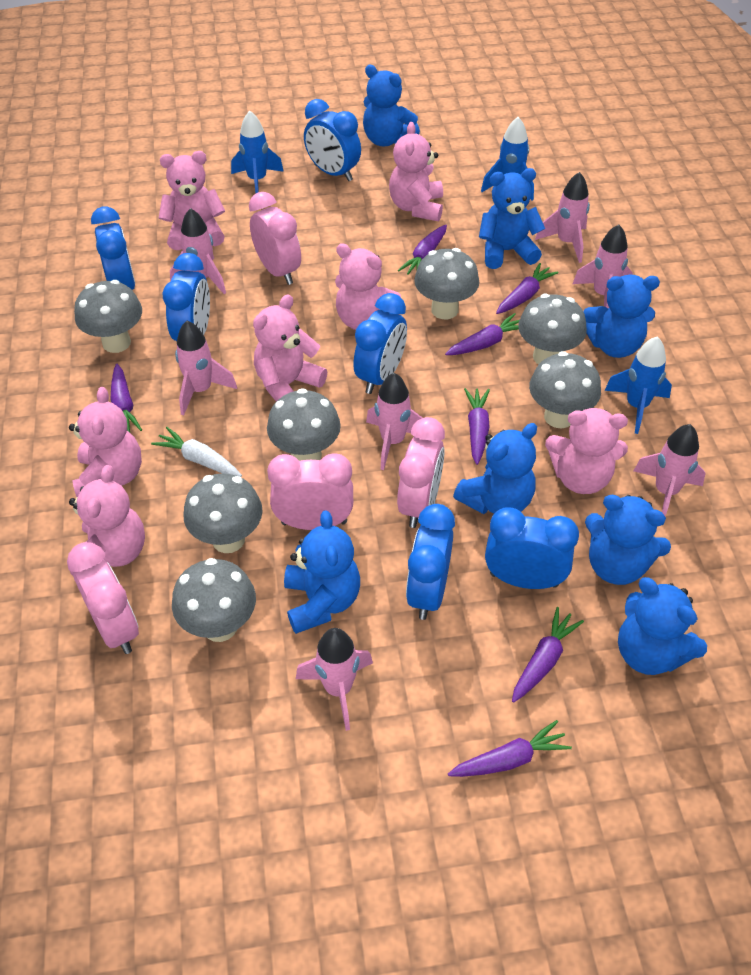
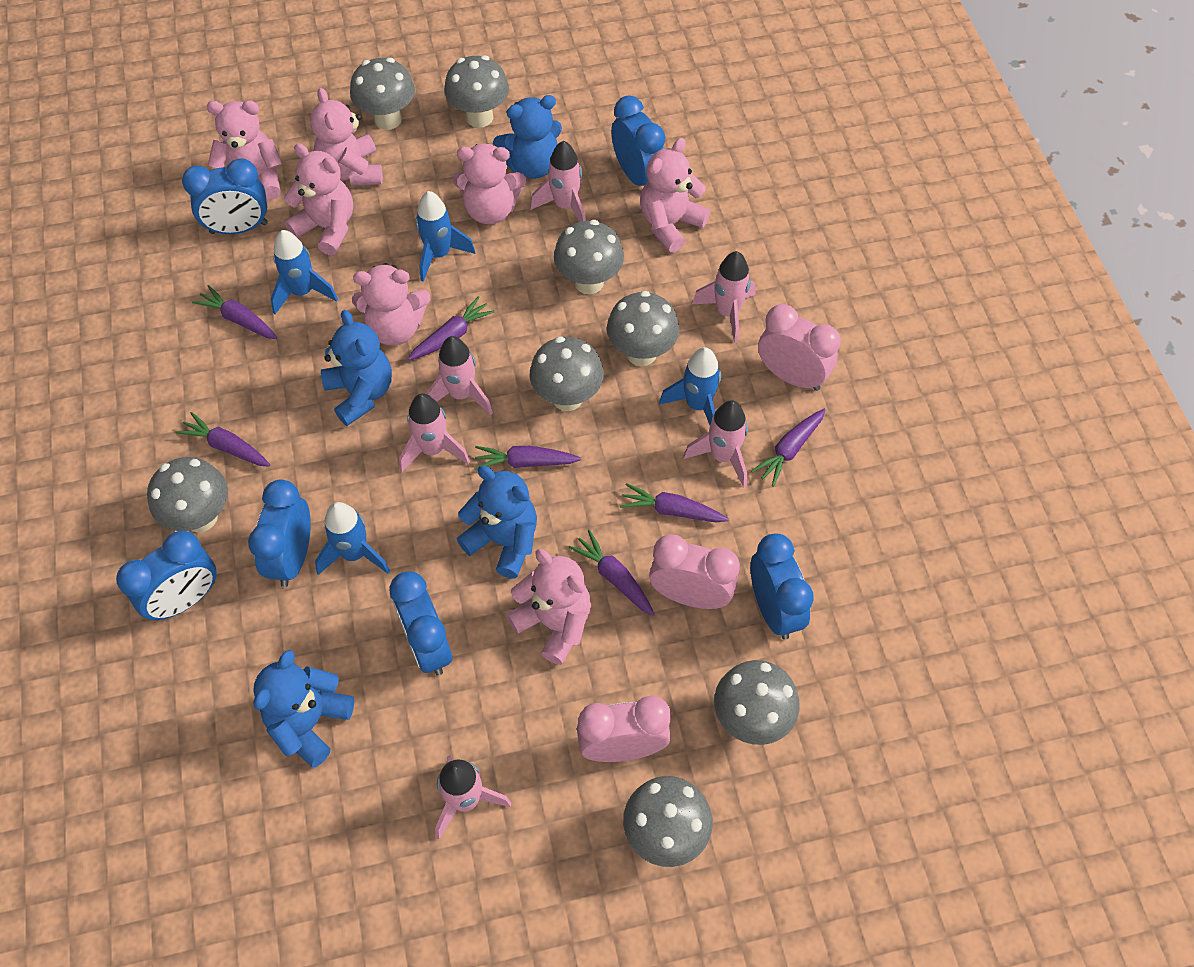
blue rocket: [231,111,284,193] [481,117,534,200] [604,337,672,434] = 3 -> [271,230,338,314] [315,502,390,575] [415,191,475,282] [659,347,721,425] = 4
blue teddy bear: [284,510,360,634] [363,65,420,146] [453,423,537,514] [479,168,545,269] [583,274,660,358] [585,495,671,585] [618,577,707,675] = 7 -> [253,650,354,767] [321,310,392,426] [457,466,537,579] [493,95,562,179] = 4
grey mushroom: [74,280,142,353] [172,558,256,642] [184,473,263,553] [267,388,341,461] [414,248,479,319] [518,293,587,364] [529,351,601,428] = 7 -> [147,457,228,532] [350,58,415,130] [444,55,509,128] [530,336,604,411] [554,220,624,294] [607,291,679,366] [623,776,712,867] [714,660,800,745] = 8
pink clock: [67,542,139,654] [249,192,301,285] [267,454,353,530] [397,417,445,528] = 4 -> [577,696,671,762] [649,534,740,609] [758,304,840,391] = 3
pink rocket: [170,208,226,294] [175,321,237,416] [296,628,373,731] [366,373,423,470] [535,172,590,263] [573,224,633,308] [634,424,706,516] = 7 -> [399,394,470,472] [426,336,493,415] [435,755,511,839] [530,141,586,222] [683,400,748,487] [692,251,756,343] = 6
white carrot: [151,427,242,477] = 1 -> none = 0

